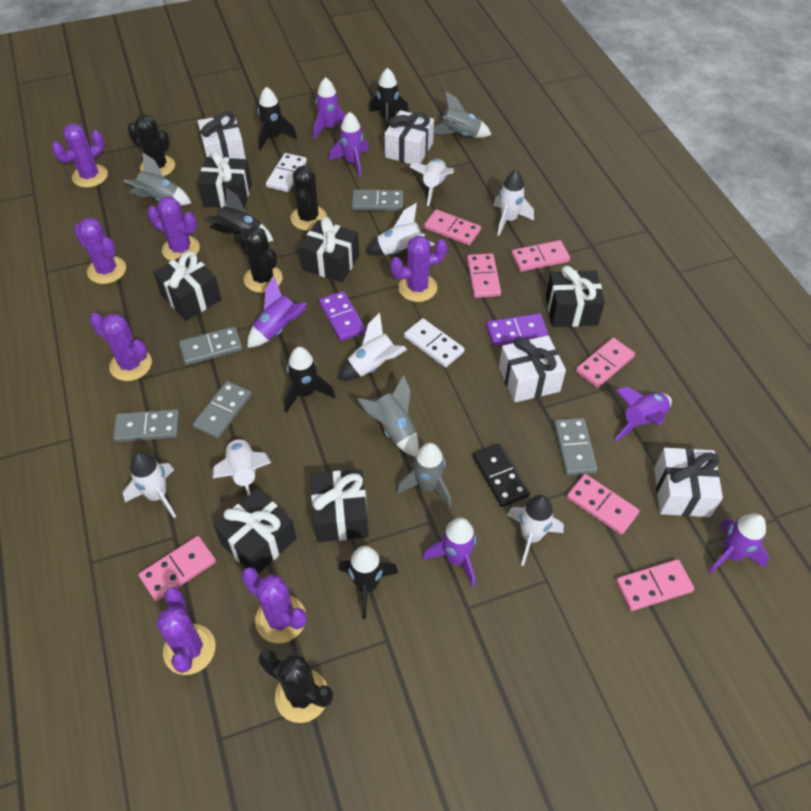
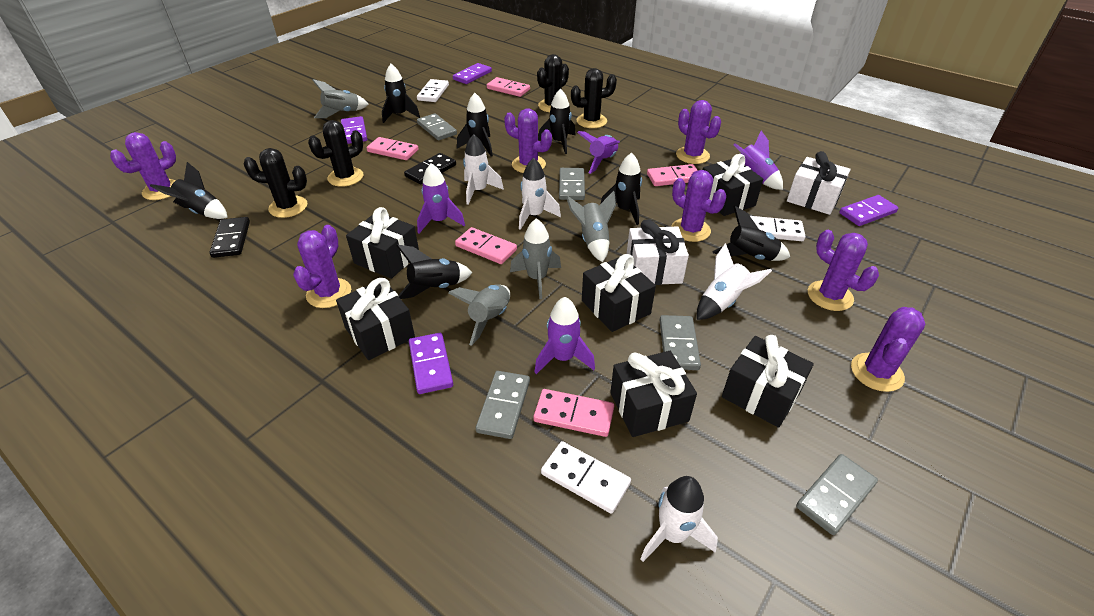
black domino: [473,444,530,507] = 1 -> [209,217,250,258] [404,153,456,184] = 2
black rocket: [207,188,274,242] [258,87,297,151] [284,347,335,413] [339,546,398,619] [369,68,409,132] = 5 -> [150,162,228,219] [382,64,420,123] [397,245,472,299] [457,93,493,157] [538,89,576,154] [601,153,642,225] [712,206,790,261] = 7
pink domino: [139,536,216,601] [424,209,481,245] [467,253,501,298] [511,240,570,272] [567,474,640,535] [576,338,635,388] [616,559,694,611] = 7 -> [367,137,418,160] [455,227,517,264] [487,77,530,97] [534,389,614,437] [647,164,698,186] = 5
purple domino: [319,291,366,341] [486,313,548,346] = 2 -> [341,116,367,144] [409,333,453,394] [453,63,492,84] [839,195,899,226] = 4
purple rocket: [247,276,307,348] [313,77,346,140] [329,112,369,178] [423,517,476,587] [615,387,672,441] [708,513,769,574] = 6 -> [417,163,465,233] [534,297,595,374] [577,131,620,174] [734,131,783,190] = 4
white domino: [266,153,307,192] [404,318,465,367] = 2 -> [417,79,449,102] [541,441,631,513] [750,216,805,241] = 3
white gift: [198,111,246,159] [385,110,434,164] [499,335,566,403] [654,448,723,517] = 4 -> [627,219,689,285] [787,151,851,215] = 2
white rocket: [123,452,176,518] [213,437,271,496] [338,313,407,380] [365,203,435,256] [409,159,454,206] [494,170,534,236] [508,495,564,566] = 7 -> [463,134,504,205] [519,158,561,230] [641,476,718,562] [697,243,772,320] = 4

